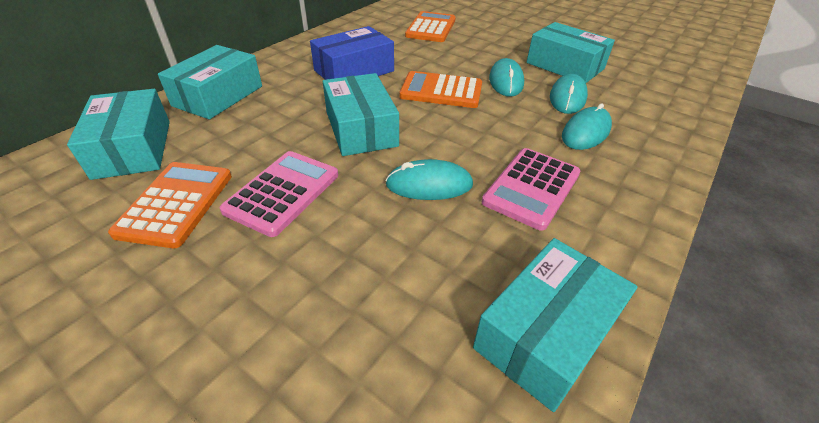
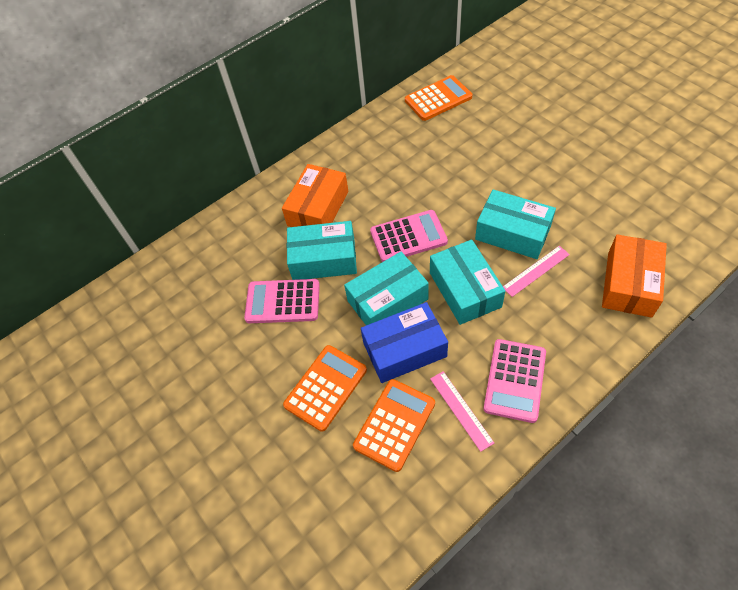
orange box: none = 0 -> [282,164,348,227] [602,234,667,318] = 2
pink calculator: [220,151,338,237] [482,148,580,231] = 2 -> [244,279,320,323] [370,210,448,262] [484,339,546,423] = 3
pink ruler: none = 0 -> [430,371,494,452] [503,246,570,297] = 2
turquoise box: [67,89,170,180] [158,45,262,119] [323,73,399,156] [473,238,638,412] [527,22,615,83] = 5 -> [287,221,357,280] [344,252,429,325] [430,240,505,325] [475,189,556,259] = 4
turquoise mouse: [385,159,473,200] [489,58,524,97] [550,73,588,114] [562,103,612,150] = 4 -> none = 0

